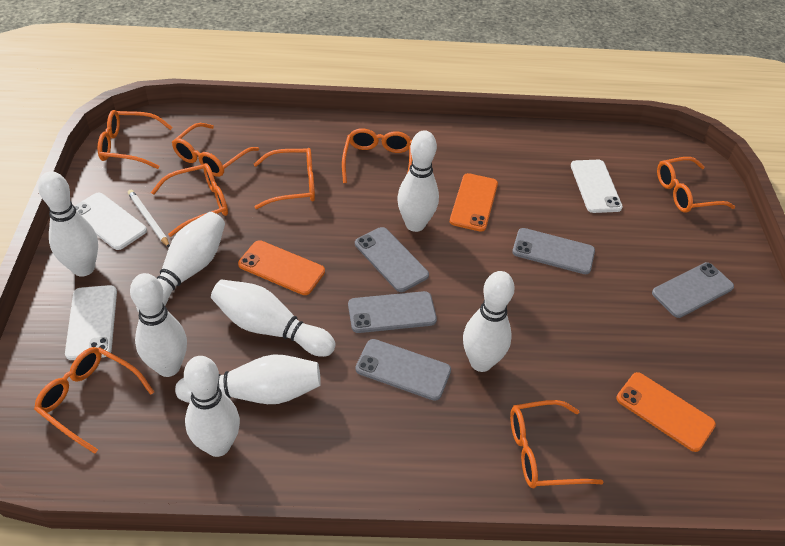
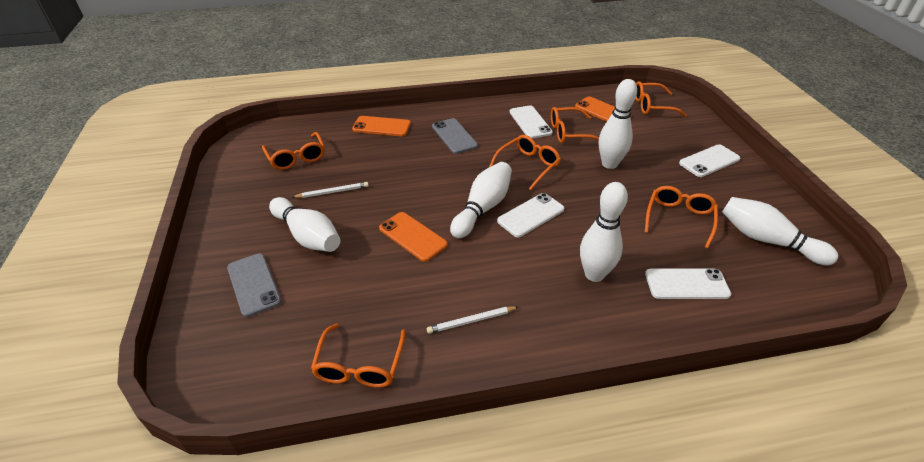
grey phone: [348,291,437,333] [355,227,429,292] [355,339,451,401] [512,228,595,274] [652,262,734,318] = 5 -> [227,253,281,317] [432,118,478,154] = 2
orange glasses: [34,347,154,454] [98,110,173,169] [151,163,228,237] [172,123,259,177] [254,148,315,209] [342,128,412,183] [510,400,603,488] [657,157,735,213] = 8 -> [262,132,325,170] [311,324,406,388] [489,135,561,190] [551,107,599,143] [635,81,687,117] [645,186,718,249] = 6
white bowling pin: [38,171,98,277] [130,273,187,377] [136,212,225,312] [175,354,321,404] [184,356,240,457] [211,279,336,357] [397,130,439,232] [463,271,515,372] = 8 -> [269,197,340,252] [450,162,512,238] [580,182,628,282] [599,79,637,169] [722,197,839,265] = 5
white pencil: [128,190,170,247] = 1 -> [293,182,369,198] [427,306,518,334] = 2
white phone: [65,285,117,360] [75,192,147,250] [571,160,623,213] = 3 -> [497,193,564,237] [510,105,553,139] [645,269,731,299] [679,144,740,177] = 4

